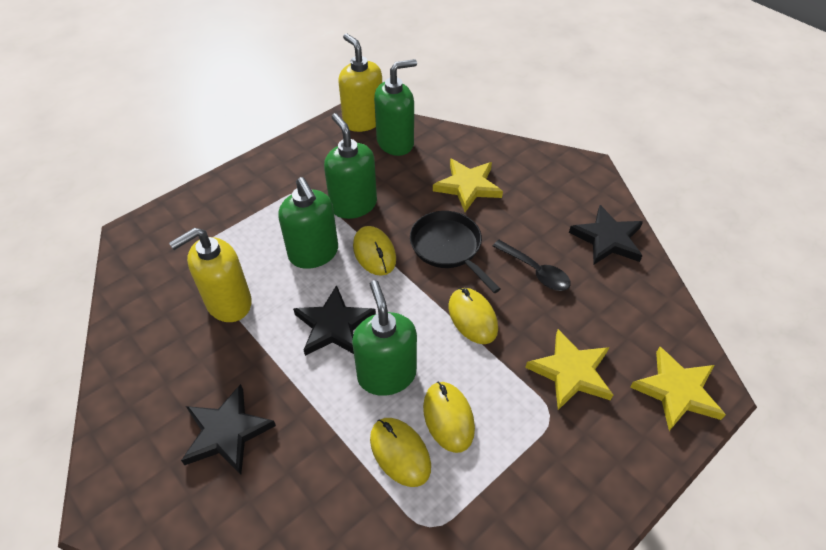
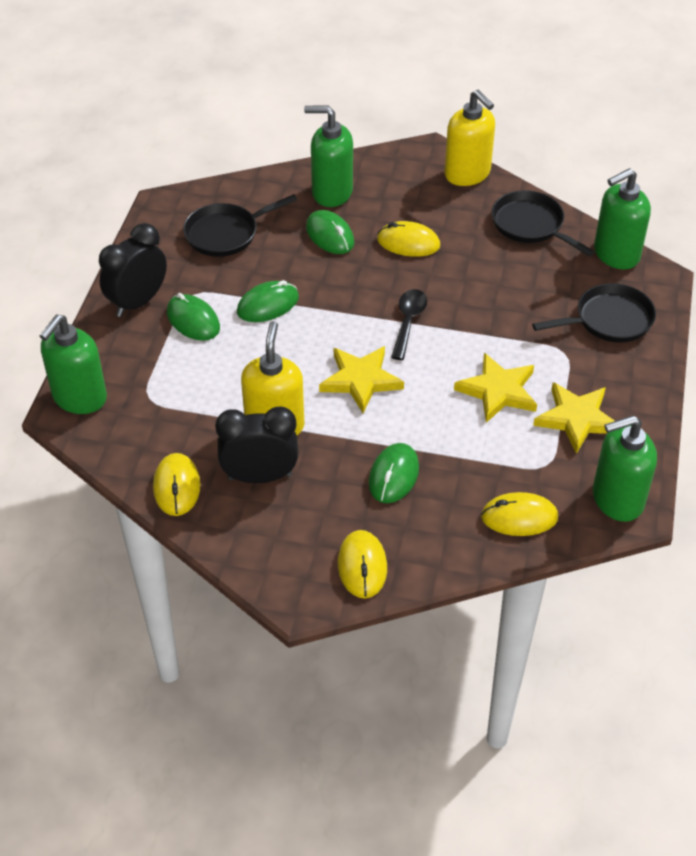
black clock: none = 0 -> [99,223,167,317] [215,406,298,483] = 2
black pan: [410,211,501,293] = 1 -> [183,194,297,257] [491,190,595,256] [532,283,656,343] = 3
black star: [181,384,276,475] [293,285,376,356] [569,205,643,264] = 3 -> none = 0
green mouse: none = 0 -> [167,293,220,341] [237,280,299,322] [306,210,354,254] [369,443,419,503] = 4

